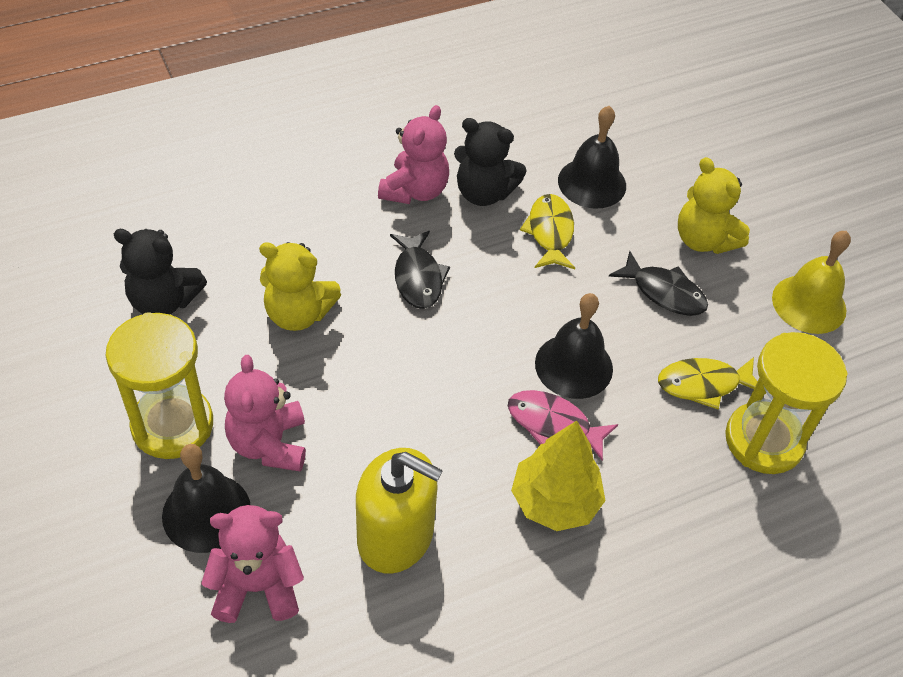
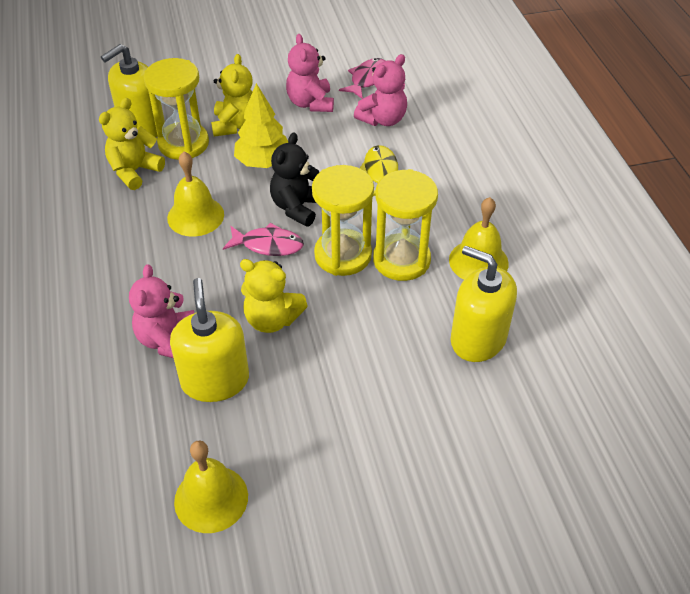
black bell: [162,444,250,553] [535,293,613,399] [558,106,626,209] = 3 -> none = 0
black fish: [390,231,450,309] [609,251,708,316] = 2 -> none = 0
black teddy bear: [114,229,207,314] [454,118,527,206] = 2 -> [270,132,319,227] = 1
pink fish: [508,390,618,460] = 1 -> [223,223,304,256] [339,58,385,99] = 2
yellow bell: [772,231,851,334] = 1 -> [167,152,224,237] [174,440,248,533] [449,197,509,280] = 3
yellow fish: [520,194,575,269] [658,357,766,409] = 2 -> [360,145,398,196] = 1
yellow hourglass: [106,312,213,459] [725,332,848,474] = 2 -> [144,58,209,160] [312,165,374,276] [373,169,438,281] = 3
yellow soap dispenser: [356,448,443,574] = 1 -> [101,44,165,137] [170,278,249,402] [450,246,517,362] = 3
yellow teddy bear: [259,242,341,331] [678,157,750,254] = 2 -> [99,98,165,190] [211,54,253,137] [240,259,308,333] = 3

